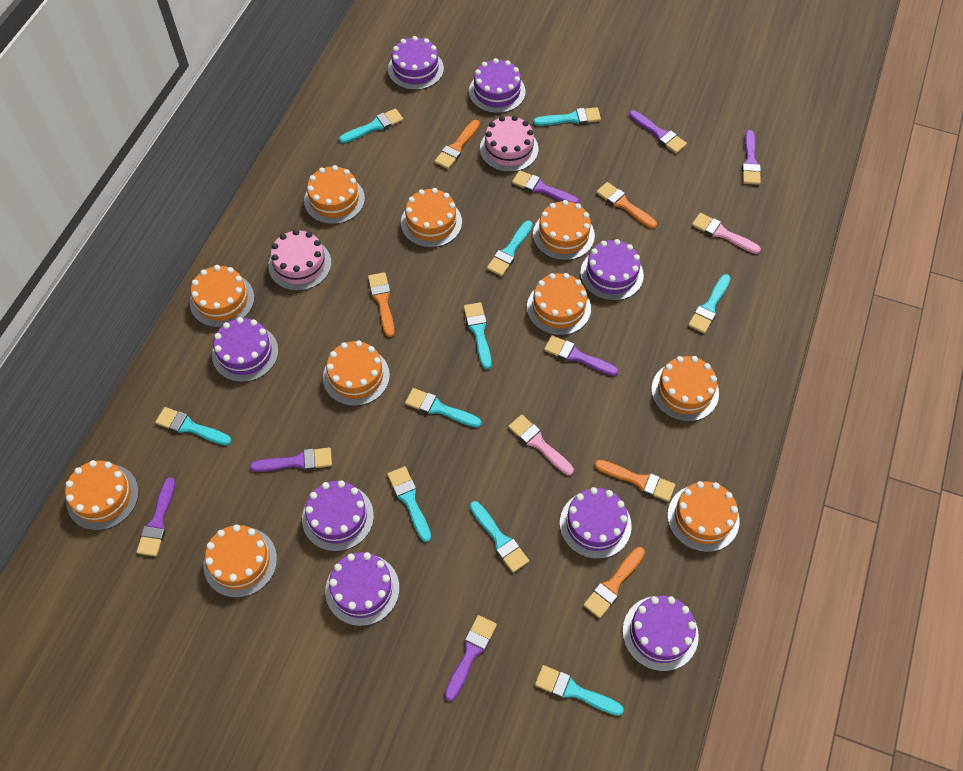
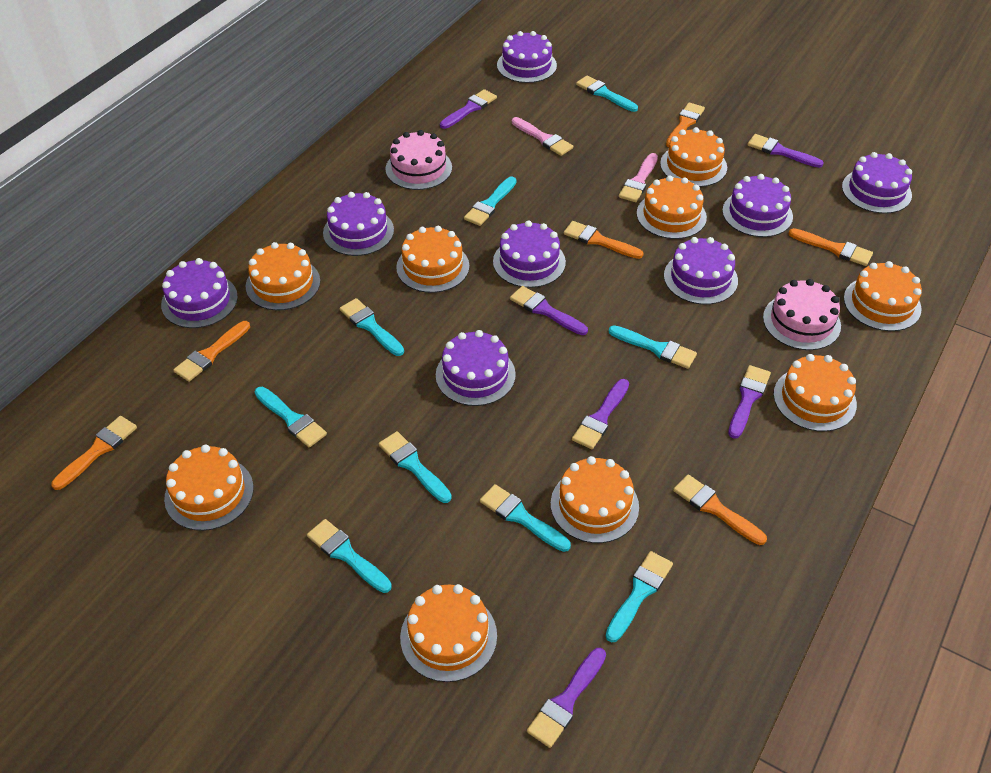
orange brush: [368,272,395,337] [434,120,480,169] [584,547,645,618] [595,460,675,502] [596,182,657,229] = 5 -> [51,416,137,490] [173,321,250,382] [564,221,644,259] [666,102,705,147] [673,475,767,545] [788,228,873,266] = 6
orange cake: [65,460,139,530] [190,265,254,328] [203,524,277,598] [304,165,365,224] [323,340,390,406] [401,188,462,248] [527,273,591,335] [533,200,595,260] [651,356,719,422] [667,481,740,552] = 10 -> [164,444,254,531] [246,242,320,310] [396,226,469,293] [400,584,497,682] [551,456,639,543] [637,176,707,239] [660,127,727,187] [773,354,857,432] [844,261,922,331] = 9
purple brush: [136,477,175,557] [250,448,332,472] [445,615,497,701] [512,170,579,204] [544,335,619,376] [629,110,687,153] [742,130,761,185] = 7 -> [440,89,497,129] [510,286,588,335] [527,648,606,748] [572,379,629,449] [728,365,771,439] [747,134,824,168] = 6
turquoise brush: [155,407,231,445] [339,108,403,143] [387,466,431,542] [405,388,481,428] [464,302,492,369] [470,501,529,573] [487,220,533,276] [533,107,601,126] [535,665,624,716] [688,274,731,333] = 10 -> [255,387,327,448] [307,519,392,593] [340,298,404,356] [379,431,452,503] [464,176,517,226] [480,484,571,552] [576,76,638,112] [606,551,673,642] [609,325,697,369] = 9

